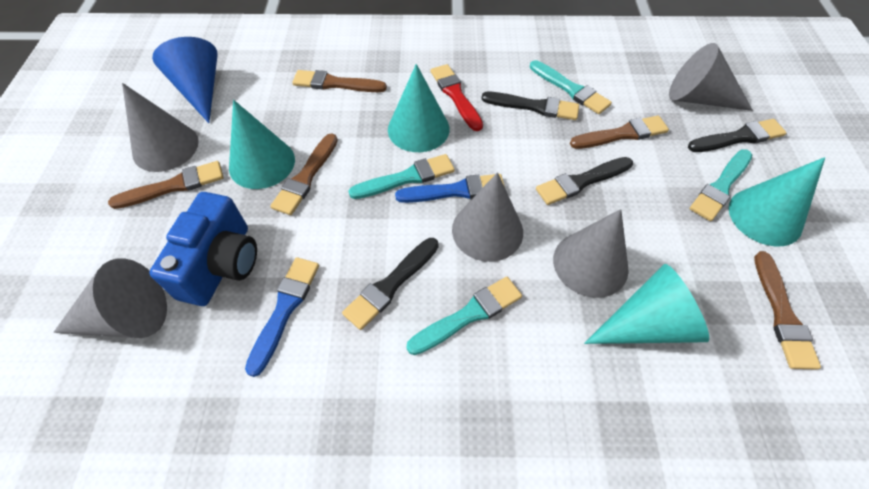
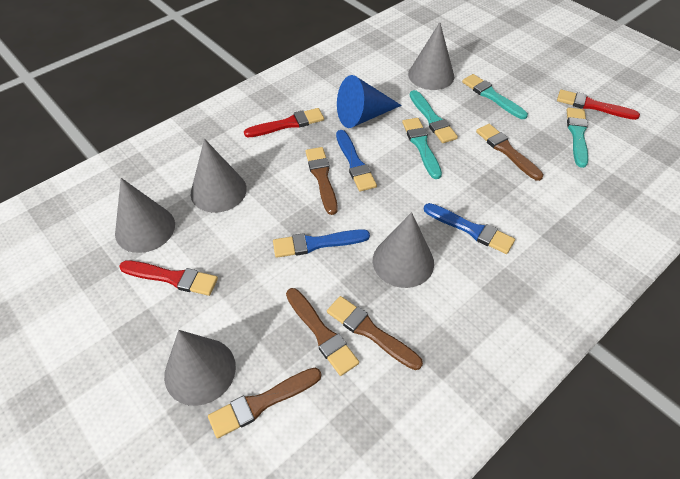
black brush: [342,238,439,330] [482,92,579,120] [536,157,633,205] [688,119,787,152] = 4 -> none = 0
blue brush: [245,257,319,377] [395,174,505,203] = 2 -> [273,229,370,258] [336,130,377,191] [424,203,515,254] = 3
blue camera: [149,192,257,306] = 1 -> none = 0
red brush: [430,64,483,131] = 1 -> [119,261,218,296] [244,108,324,137] [557,90,640,120] = 3
turquoise cone: [229,100,295,189] [388,64,450,152] [584,264,709,344] [729,157,825,247] = 4 -> none = 0

